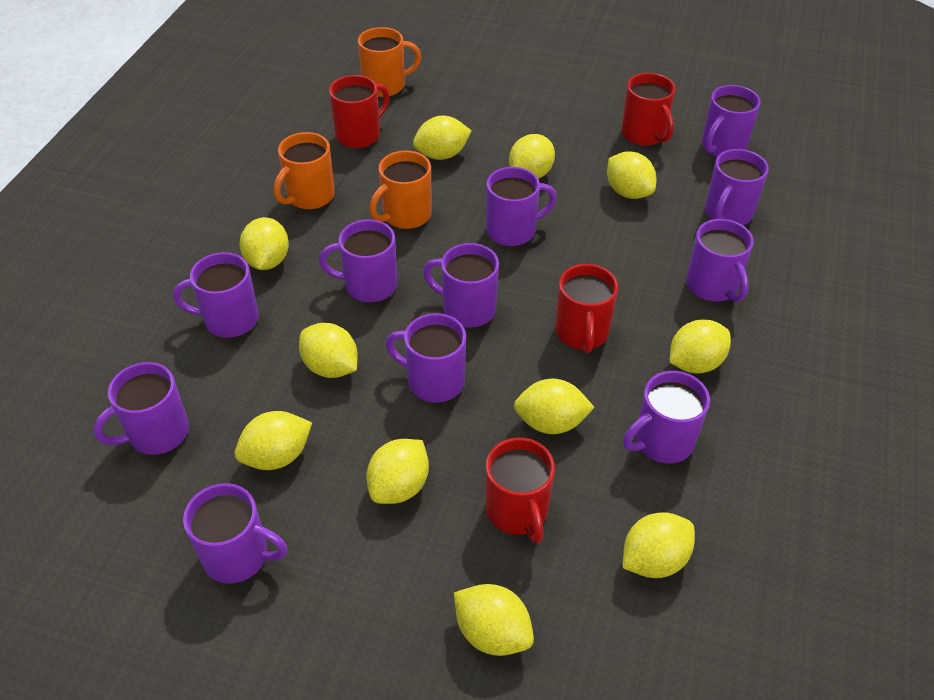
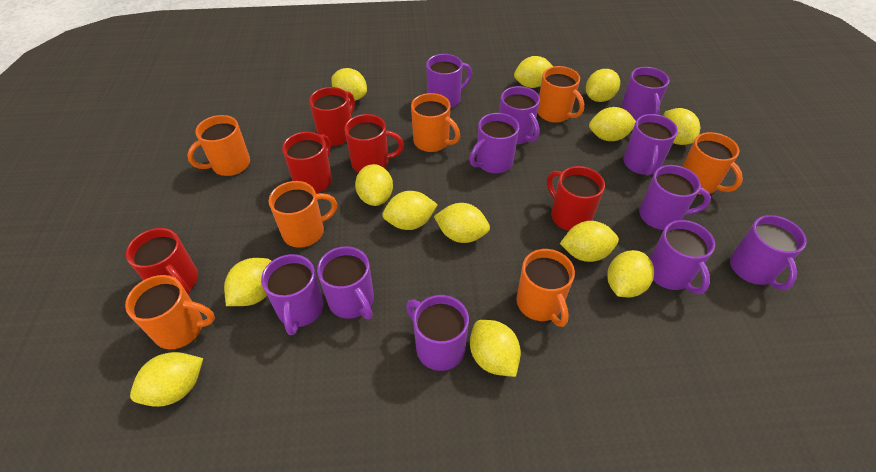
orange mug: [274,132,335,209] [358,27,421,97] [369,151,432,229] = 3 -> [125,275,215,350] [187,115,250,176] [269,181,337,248] [411,93,460,152] [516,249,575,327] [538,66,584,123] [682,132,743,195] = 7
red mug: [329,75,390,148] [486,438,555,543] [555,264,618,353] [621,73,676,146] = 4 -> [126,228,198,295] [282,132,332,193] [309,87,355,145] [344,114,404,173] [547,166,605,231] = 5
yellow lemon: [235,411,312,470] [239,217,289,270] [299,323,358,378] [367,439,429,504] [413,116,471,160] [454,584,534,656] [509,134,555,179] [514,379,595,434] [607,152,656,199] [623,512,695,578] [670,320,731,374] = 11 -> [130,352,203,407] [224,258,271,306] [331,68,367,101] [355,164,393,206] [382,191,438,230] [434,203,490,243] [470,320,521,377] [514,56,554,88] [560,221,619,262] [586,69,620,102] [589,107,636,141] [607,250,654,297] [663,108,700,145] = 13

